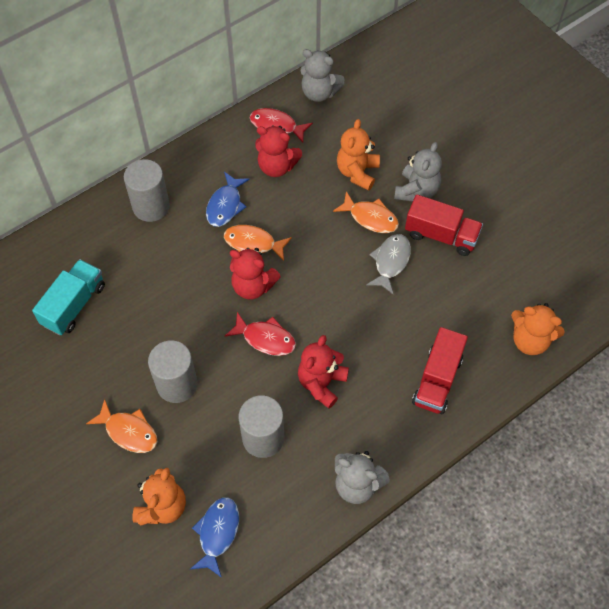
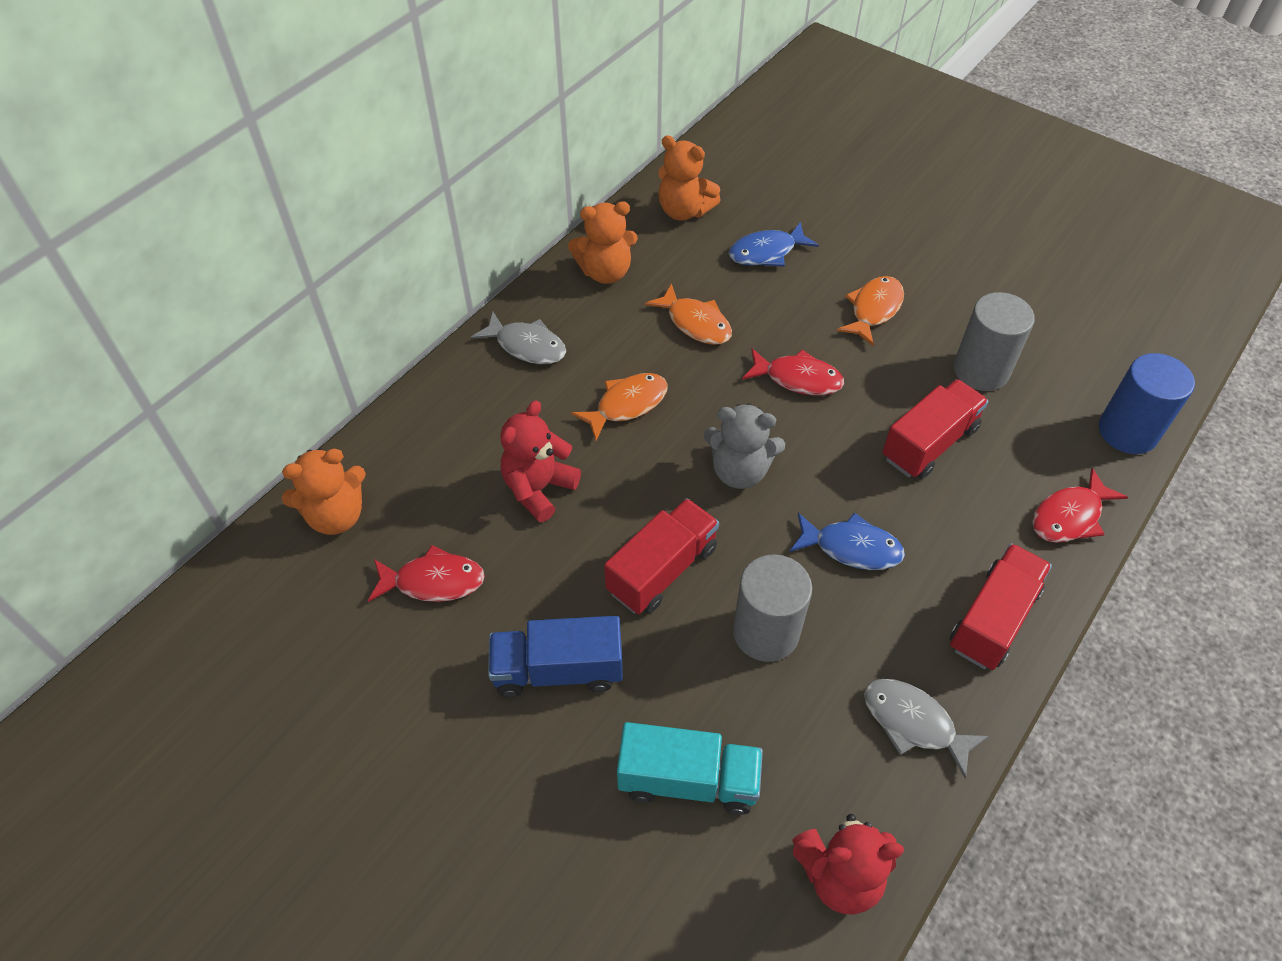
blue cylinder: none = 0 -> [1099,353,1195,454] = 1
blue truck: none = 0 -> [488,616,623,697] = 1
grey cylinder: [124,159,170,222] [148,340,198,403] [239,395,284,458] = 3 -> [733,555,812,662] [954,292,1035,391] = 2
grey fish: [366,234,411,294] = 1 -> [471,312,566,364] [864,679,989,778] = 2
grey teddy bear: [301,49,344,102] [335,451,390,504] [394,142,442,202] = 3 -> [704,403,785,489] = 1
red fish: [225,312,296,356] [250,108,313,143] = 2 -> [368,545,485,602] [742,348,844,395] [1032,468,1128,543] = 3
red teddy bear: [230,248,281,299] [255,126,302,177] [298,335,349,409] = 3 -> [500,401,581,522] [792,814,904,915] = 2
red truck: [405,194,483,256] [412,327,468,414] = 2 -> [604,498,719,614] [882,379,989,479] [950,543,1052,670] = 3

